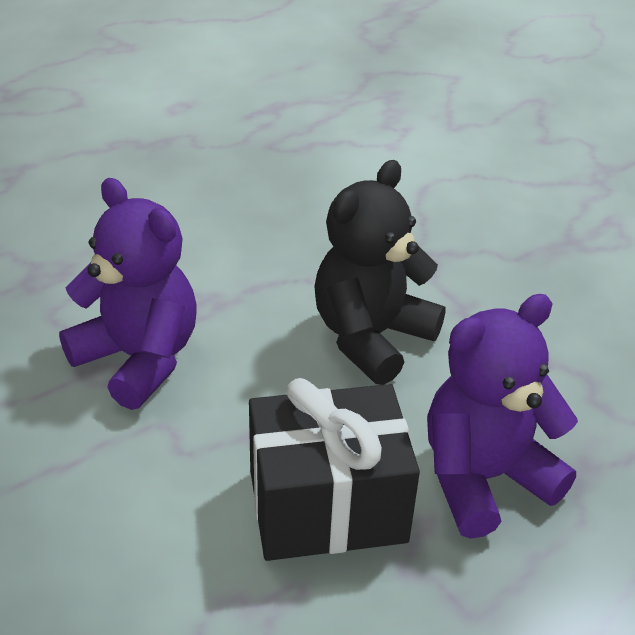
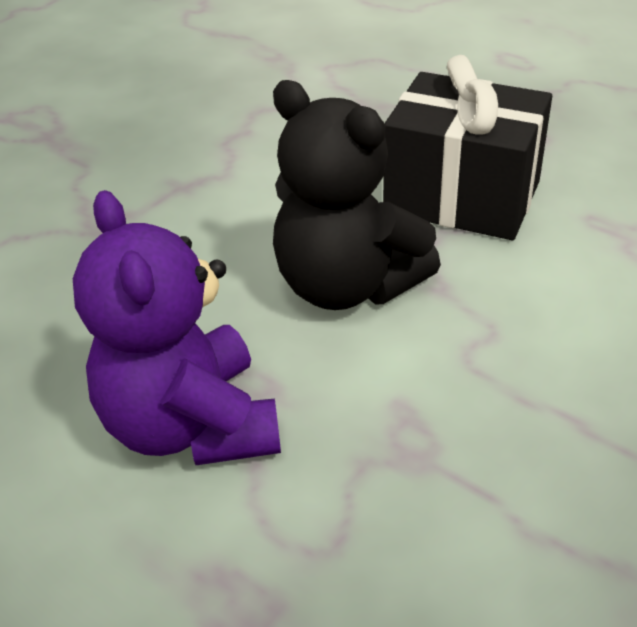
purple teddy bear: [59,178,196,410] [427,294,578,539] = 2 -> [73,190,281,465] = 1

